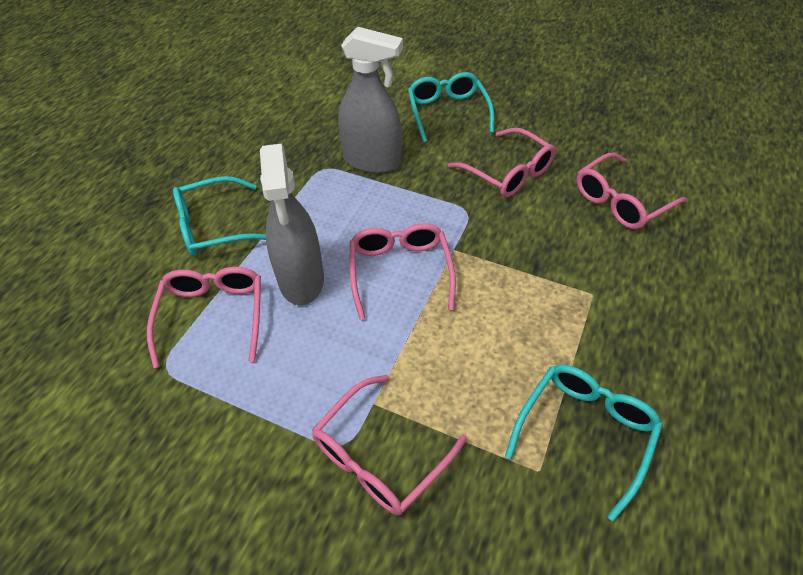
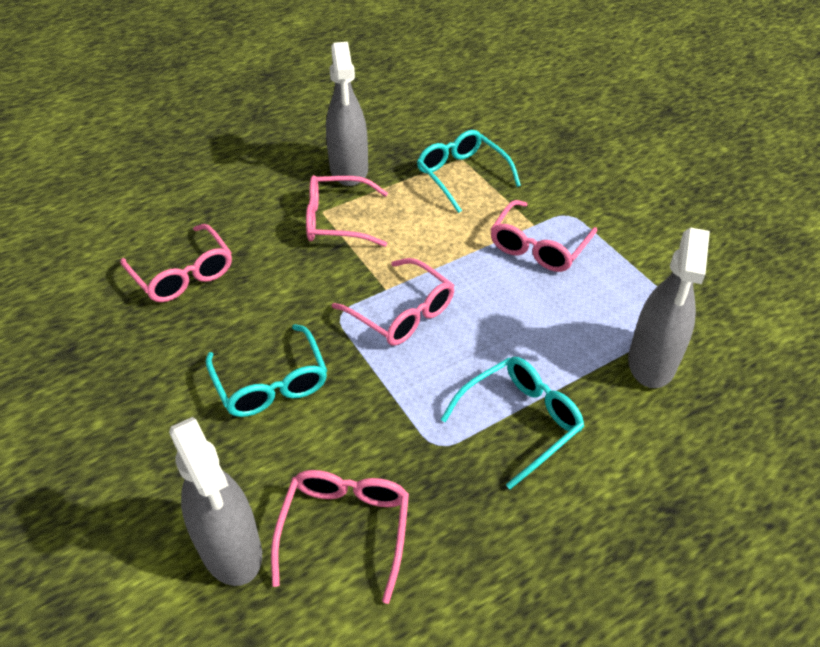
grey spray bottle: [260,144,324,305] [338,27,403,173] = 2 -> [169,417,262,586] [326,42,368,186] [628,227,710,388] = 3

